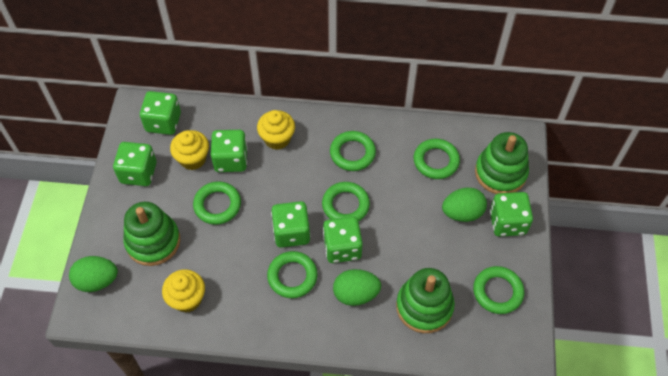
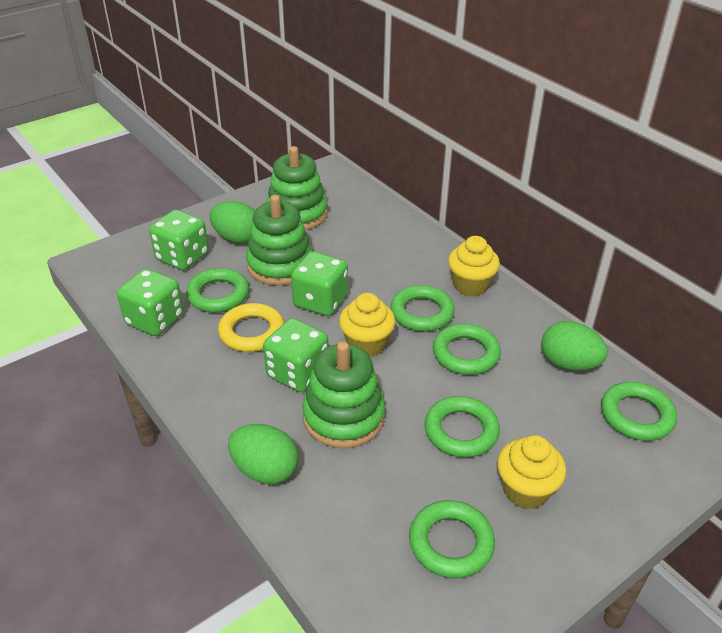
green dice: [113,142,157,186] [140,91,181,135] [211,130,248,172] [271,201,310,248] [323,216,363,263] [490,192,533,237] = 6 -> [117,269,184,336] [149,210,209,270] [263,318,329,392] [291,252,348,316] = 4
yellow ring: none = 0 -> [218,303,284,352] = 1

